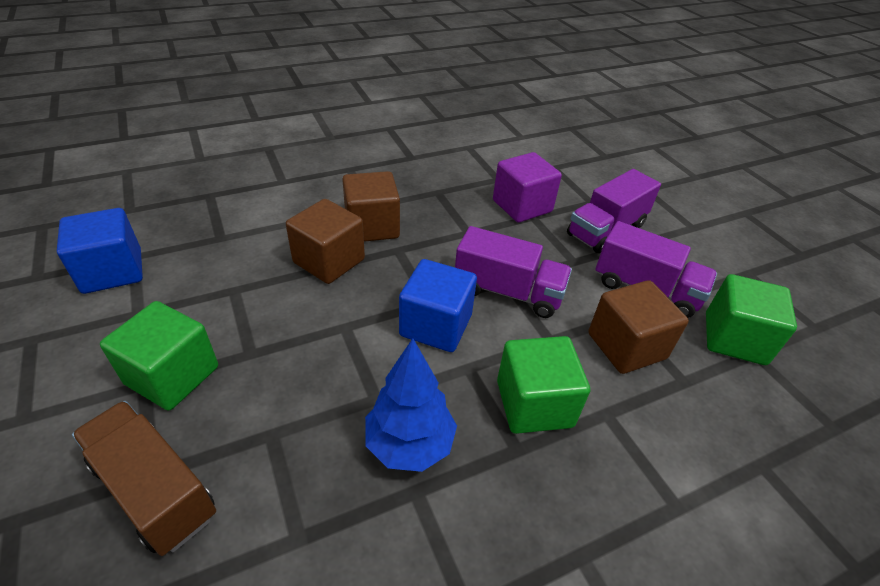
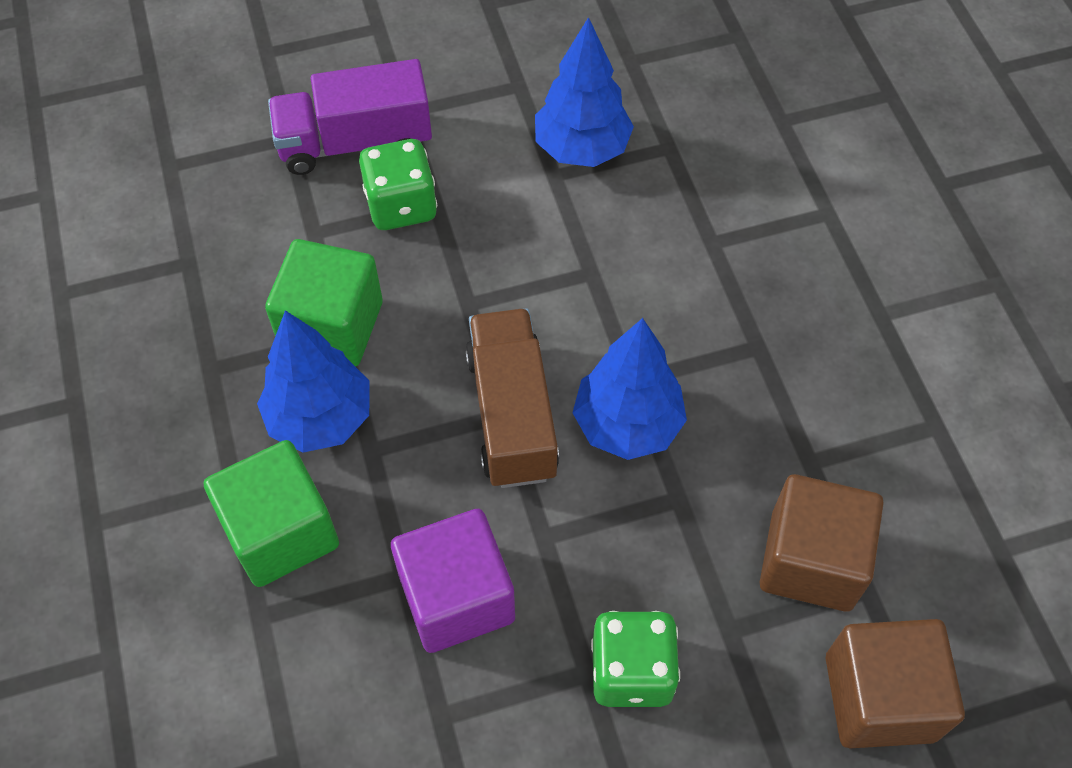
blue cube: [57,208,143,294] [399,259,477,352] = 2 -> none = 0
blue tree: [365,338,457,472] = 1 -> [257,310,370,453] [535,17,634,167] [572,318,687,460] = 3
brown cube: [286,199,365,284] [342,171,400,242] [588,280,689,374] = 3 -> [760,474,884,612] [826,619,965,748] = 2
green cube: [100,301,218,411] [497,336,590,434] [706,274,797,365] = 3 -> [204,440,339,587] [265,239,383,367] = 2
green dice: none = 0 -> [359,139,437,230] [591,611,680,707] = 2
purple truck: [455,226,572,318] [567,169,661,253] [595,221,717,318] = 3 -> [268,59,432,175] = 1

